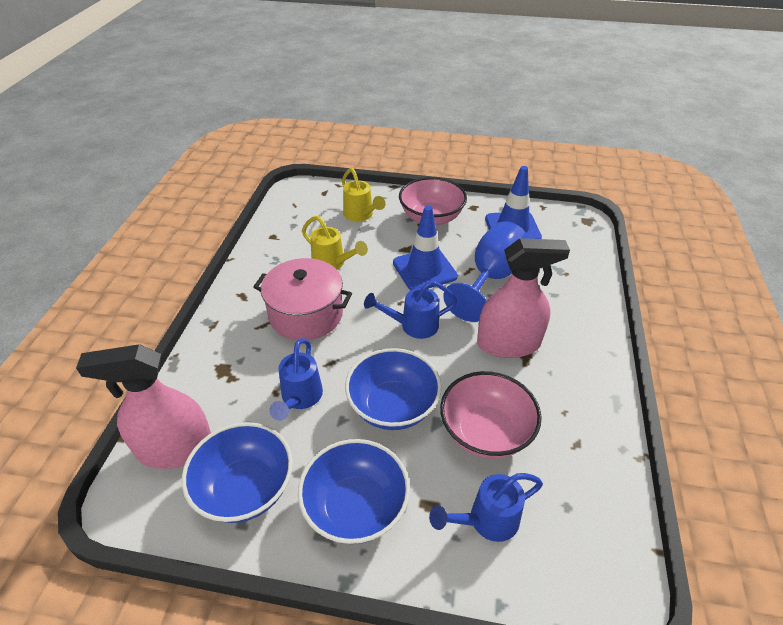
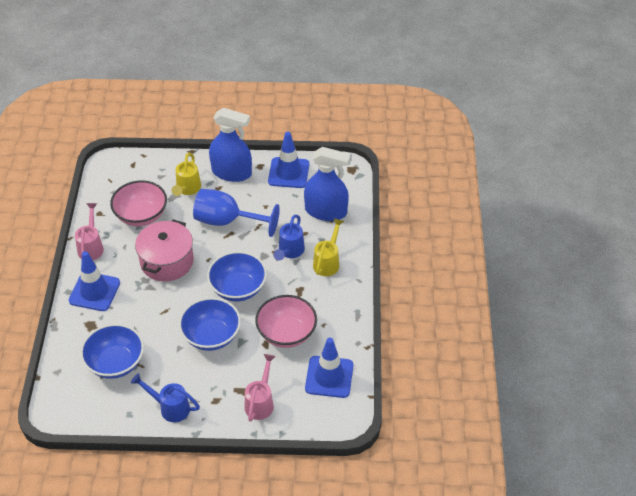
blue spray bottle: none = 0 -> [209,108,252,182] [304,147,350,221] = 2
blue traffic cone: [393,206,458,290] [485,166,542,239] = 2 -> [69,251,120,311] [268,132,309,188] [305,338,353,398] = 3
blue watering can: [269,338,323,421] [364,281,457,339] [429,473,543,542] = 3 -> [131,373,200,422] [273,215,305,261] = 2
pink spray bottle: [76,344,211,469] [477,238,570,358] = 2 -> none = 0
pink watering can: none = 0 -> [75,203,104,260] [245,354,276,422] = 2

